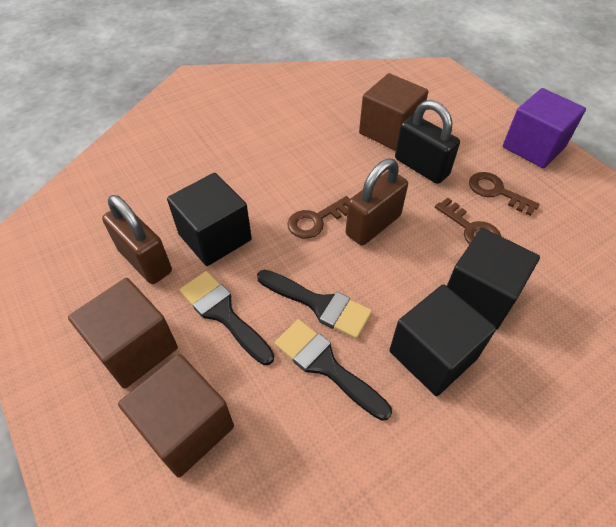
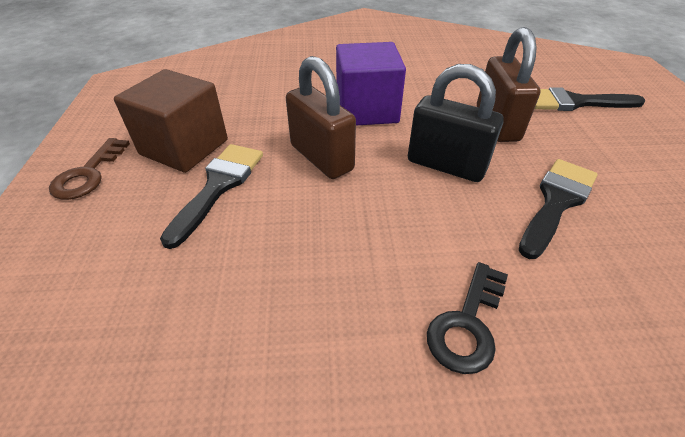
black cube: [167,173,252,266] [389,284,496,396] [447,228,540,330] = 3 -> none = 0
black key: none = 0 -> [427,262,508,374] = 1
brown cube: [68,278,178,389] [118,354,234,478] [359,73,428,151] = 3 -> [114,69,228,173] = 1
brown key: [287,196,350,239] [435,198,501,245] [469,172,540,216] = 3 -> [49,138,130,200] = 1

